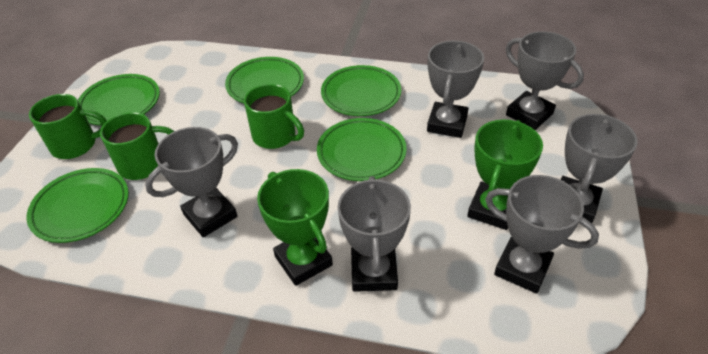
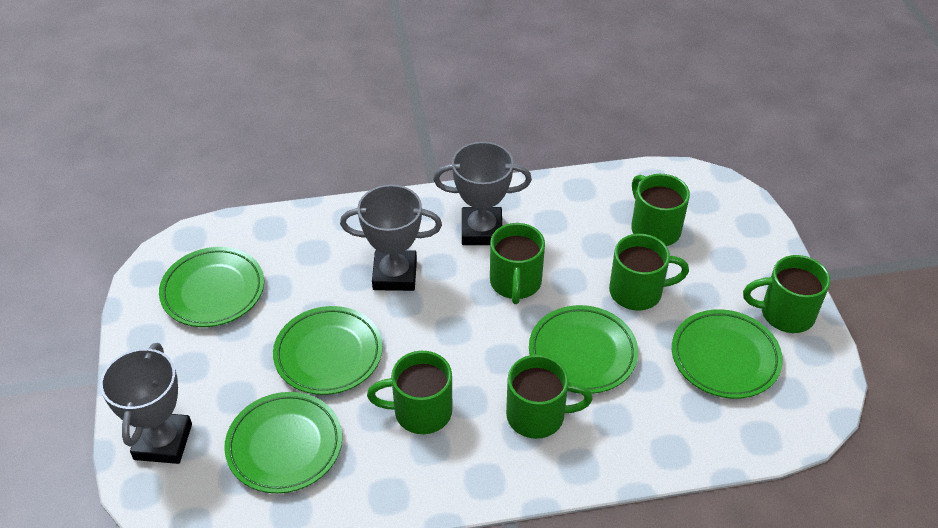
green mug: [29,94,107,159] [100,112,174,180] [244,84,304,149] = 3 -> [367,351,452,434] [490,223,545,304] [506,355,592,439] [609,234,689,311] [631,174,690,246] [743,255,830,333] = 6
green trophy: [257,169,333,286] [467,120,543,230] = 2 -> none = 0
grey trophy: [145,127,238,237] [338,176,411,292] [427,40,484,138] [485,175,599,294] [506,31,584,130] [561,114,638,223] = 6 -> [100,343,192,464] [340,185,442,291] [433,142,532,245] = 3

